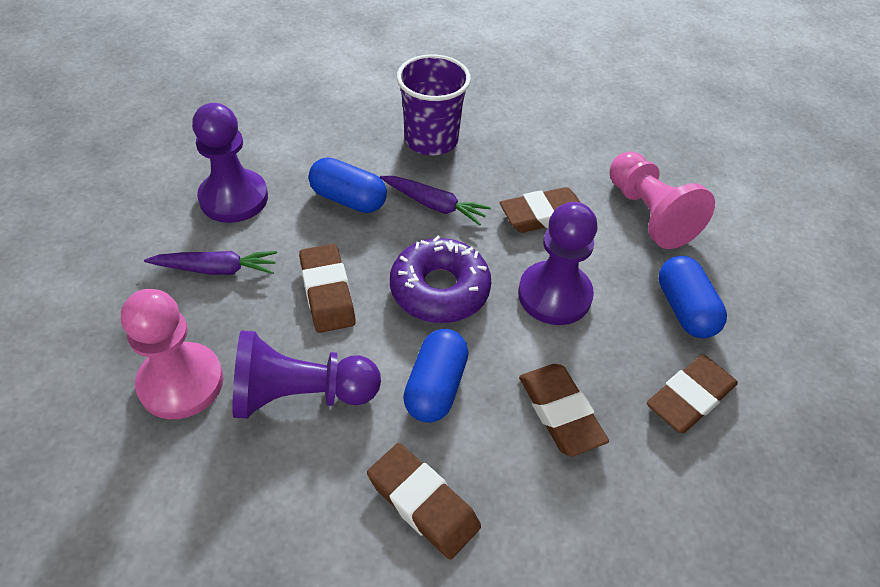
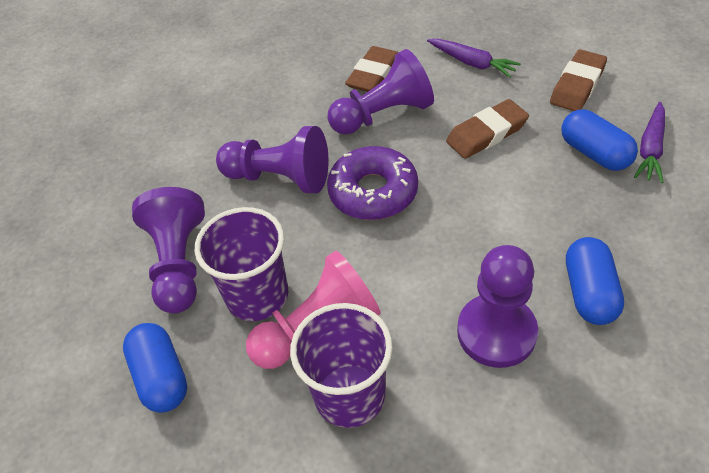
brown eraser: [299,244,356,333] [367,443,481,559] [500,187,581,233] [519,364,609,457] [647,355,738,433] = 5 -> [345,46,399,92] [446,99,529,159] [550,49,607,111] = 3
pink pawn: [121,289,224,419] [610,151,715,249] = 2 -> [246,251,381,369] = 1
purple cup: [396,54,471,155] = 1 -> [195,207,288,321] [290,303,393,428] = 2
purple pawn: [192,103,268,223] [232,330,381,418] [518,202,598,325] = 3 -> [132,187,205,314] [216,126,329,193] [328,49,434,135] [457,245,538,368] = 4

